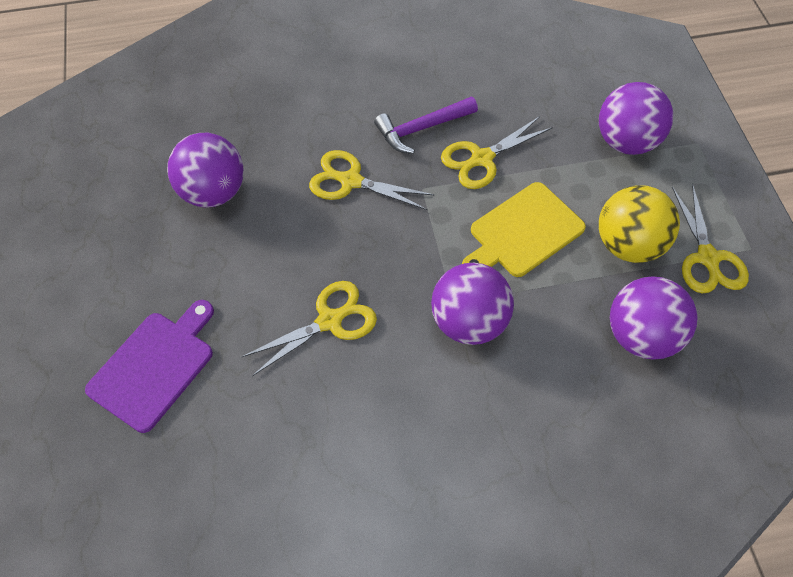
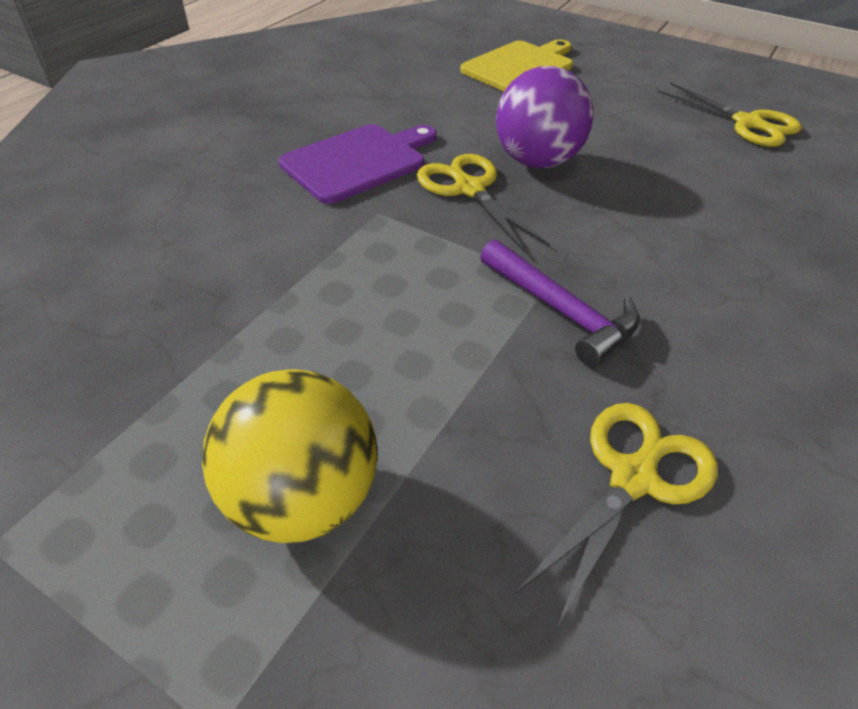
purple ball: [167,133,244,207] [431,263,514,345] [599,82,673,155] [610,276,698,360] = 4 -> [496,66,594,168] = 1
yellow scissors: [241,281,377,376] [309,150,434,210] [441,116,553,189] [672,183,749,294] = 4 -> [417,154,550,253] [515,403,718,629] [657,82,802,147] = 3

